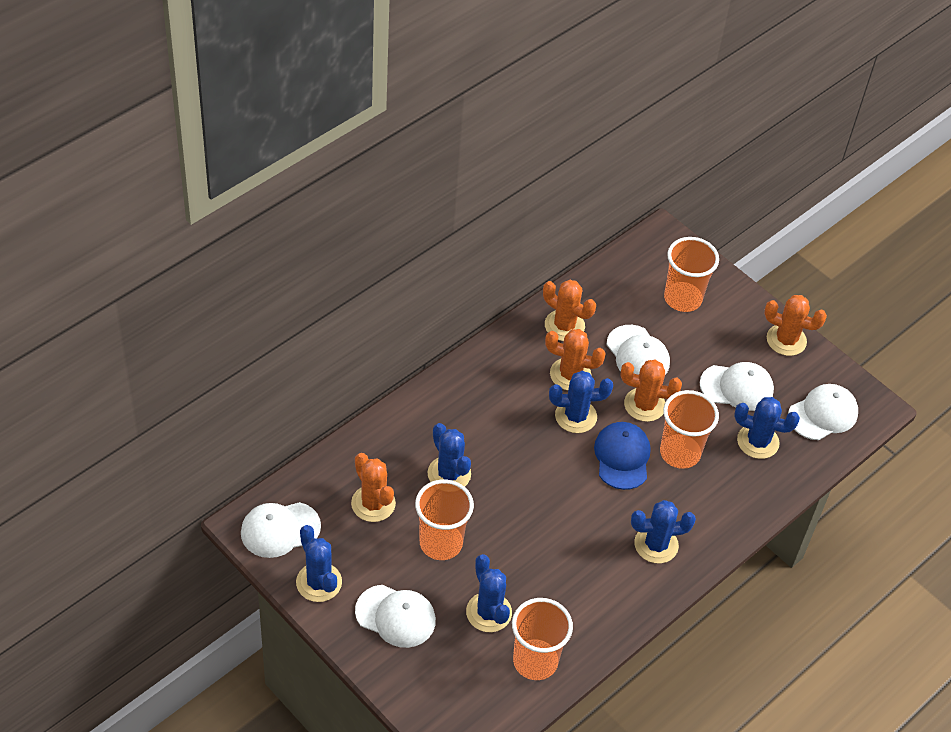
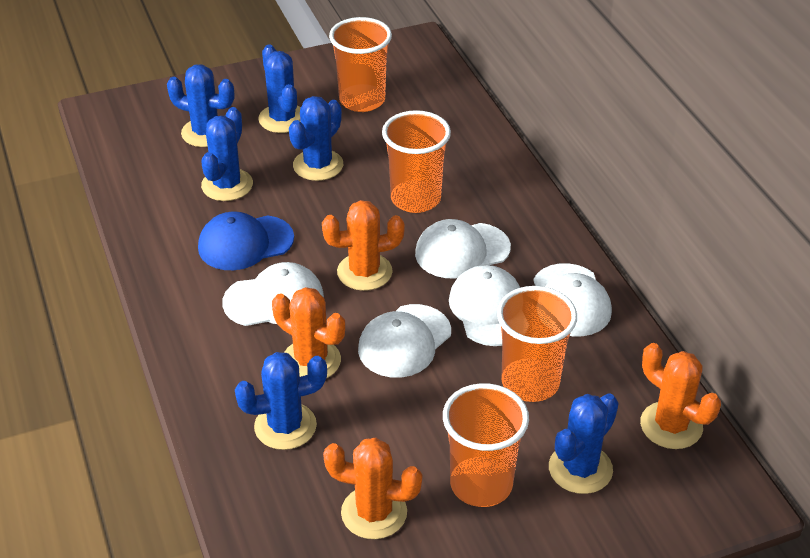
orange cactus: [351,453,396,522] [543,280,596,341] [545,329,606,390] [621,360,682,422] [764,295,827,356] = 5 -> [272,287,345,378] [322,200,405,291] [323,437,422,539] [640,343,721,449] = 4

